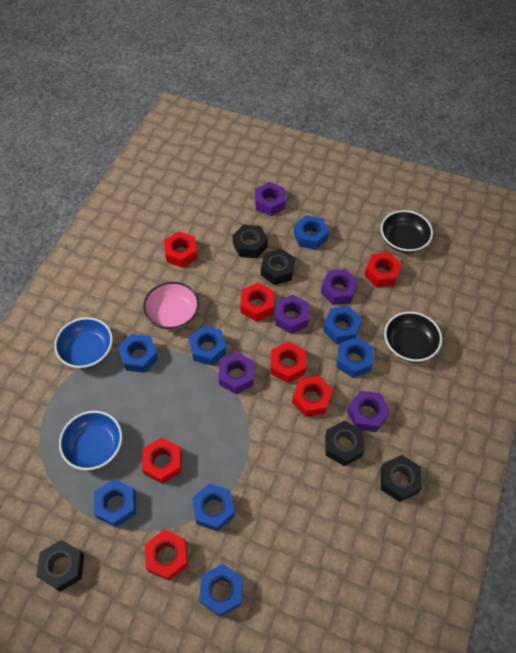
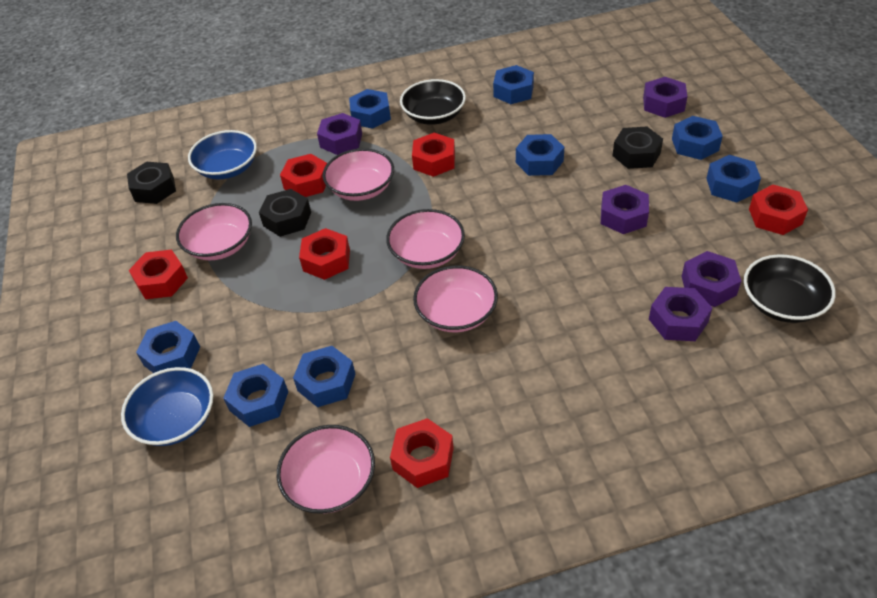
black nut: [36,540,84,592] [233,224,268,258] [261,249,295,285] [325,421,364,466] [381,455,422,502] = 5 -> [127,162,176,204] [259,189,311,237] [613,127,663,169] = 3
pink bowl: [143,282,199,330] = 1 -> [176,203,252,260] [277,425,375,514] [323,148,394,201] [386,209,465,269] [413,265,498,332] = 5
red nut: [142,437,182,484] [144,530,188,581] [164,232,197,268] [240,283,274,322] [271,341,306,383] [292,376,333,417] [364,252,402,288] = 7 -> [129,250,188,299] [280,154,327,197] [299,228,350,280] [390,418,454,488] [412,133,455,177] [749,184,808,235] = 6

